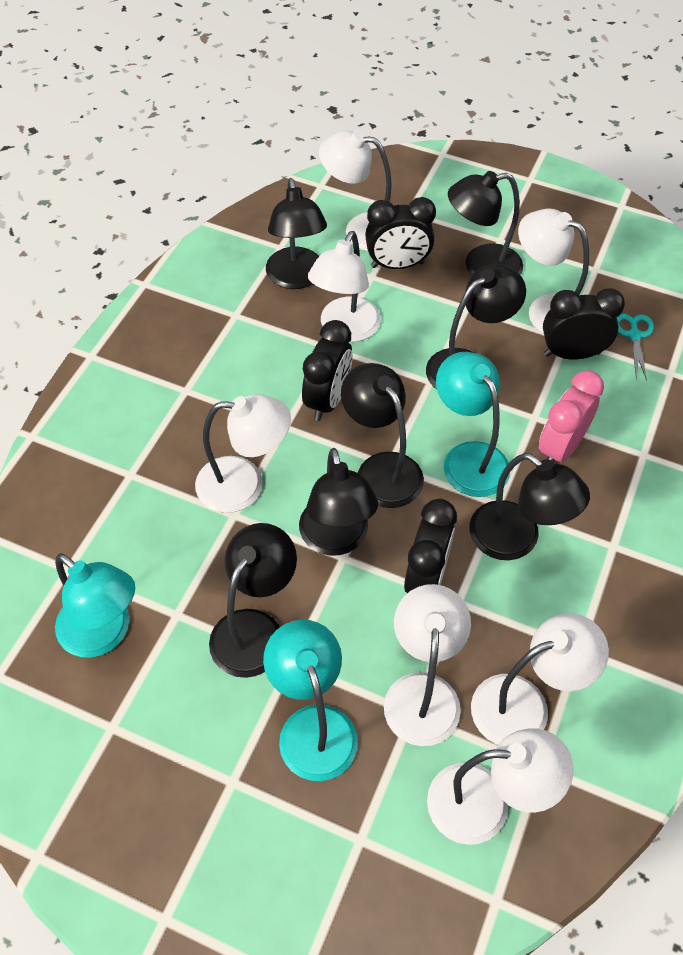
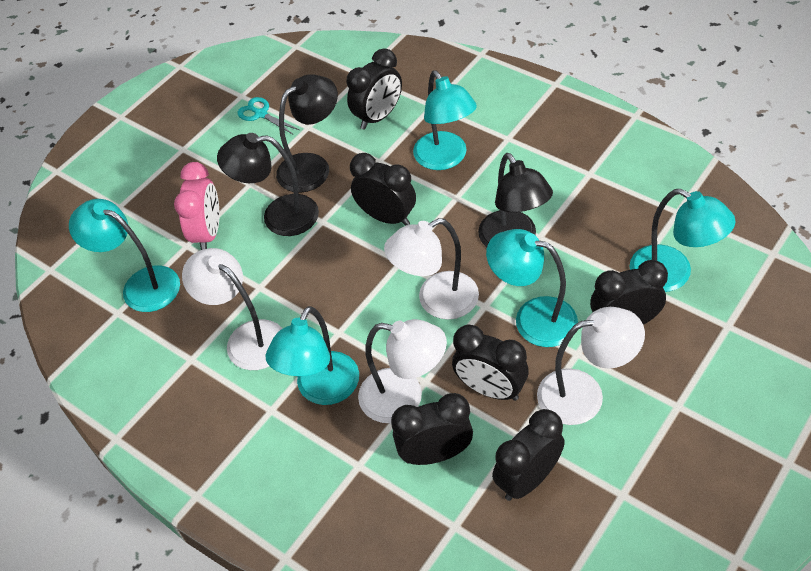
black clock: [302,320,353,421] [365,197,436,269] [404,499,457,593] [543,288,625,360] = 4 -> [346,48,402,130] [350,153,416,226] [391,393,473,465] [452,324,529,401] [492,409,565,501] [590,260,668,325] = 6
black lamp: [209,523,297,678] [266,178,327,289] [299,448,378,556] [341,363,424,508] [426,264,526,389] [448,171,523,276] [470,453,590,560] = 7 -> [217,133,319,236] [276,74,338,193] [478,153,553,247] = 3
turquoise lamp: [55,553,135,658] [263,620,358,781] [436,352,510,497] = 3 -> [69,199,180,312] [266,306,359,405] [413,71,477,170] [486,229,578,347] [630,189,736,292] = 5
white lamp: [195,394,291,513] [308,231,381,342] [319,130,392,251] [384,584,471,746] [427,729,574,845] [471,613,609,745] [518,209,589,334] = 7 -> [182,248,283,370] [358,319,447,423] [384,218,479,320] [537,307,645,425] = 4

